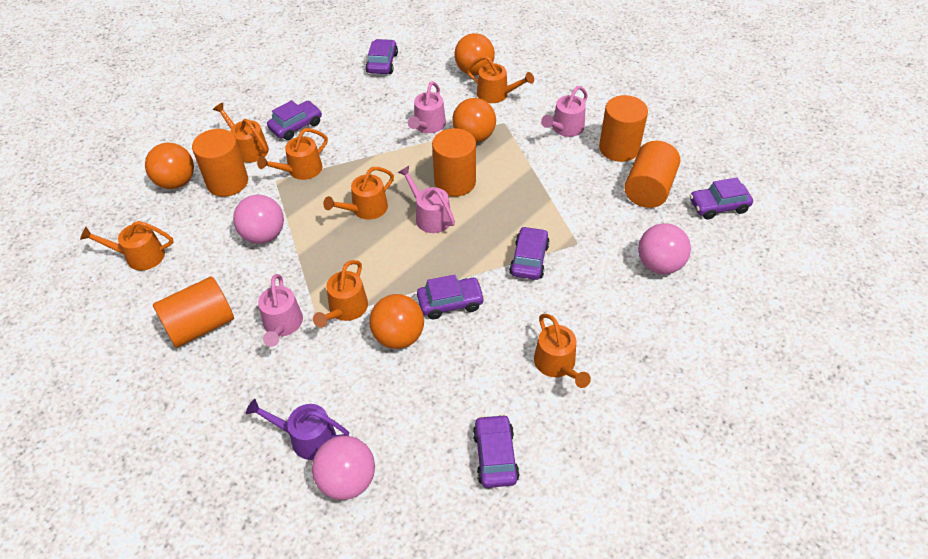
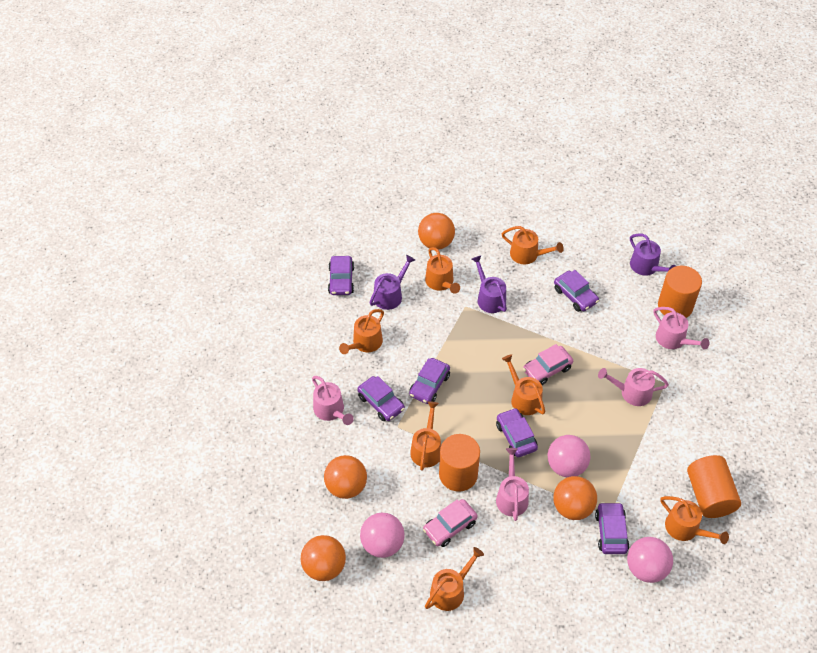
orange cylinder: [153,277,234,348] [192,129,248,197] [432,128,476,197] [599,95,648,162] [624,141,680,208] = 5 -> [439,434,480,492] [658,266,702,318] [687,455,741,518] = 3
pink car: none = 0 -> [423,499,478,547] [523,344,573,385] = 2
purple watering can: [246,399,349,460] = 1 -> [369,255,415,310] [472,255,507,313] [630,234,676,276] = 3

